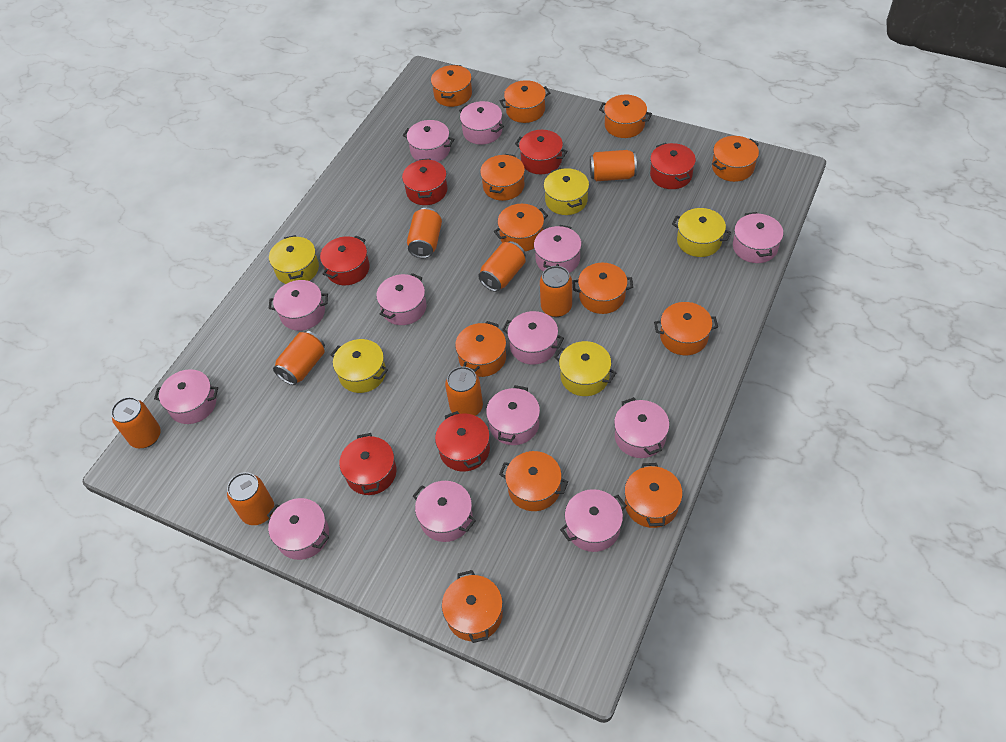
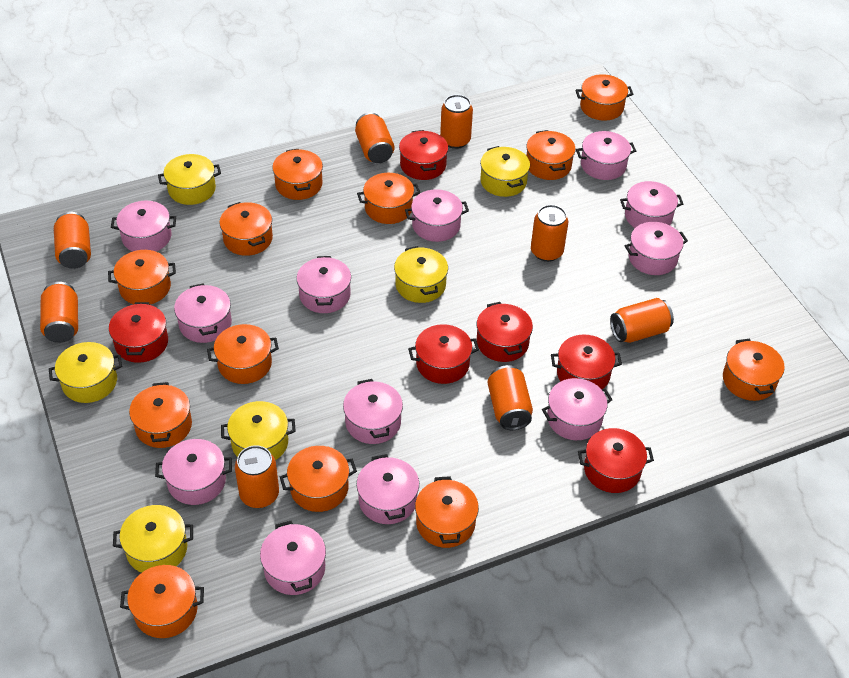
pink pot: [154,369,218,424] [267,498,329,560] [269,280,328,331] [376,273,427,325] [403,120,454,162] [413,481,476,542] [459,101,504,145] [486,385,540,445] [502,311,564,365] [534,225,582,273] [560,489,627,552] [614,397,669,458] [733,212,783,263] = 13 -> [111,201,176,252] [155,439,232,505] [174,283,232,343] [260,521,326,595] [296,256,351,313] [343,379,403,444] [356,454,419,524] [405,189,469,242] [542,378,613,440] [576,131,636,180] [620,181,683,228] [625,222,688,275] = 12
yellow pot: [269,235,319,284] [330,339,388,393] [544,168,589,215] [554,341,616,396] [672,208,731,257] = 5 -> [49,342,122,403] [113,505,193,573] [158,154,221,205] [221,401,296,460] [394,246,448,303] [480,146,530,197] = 6

